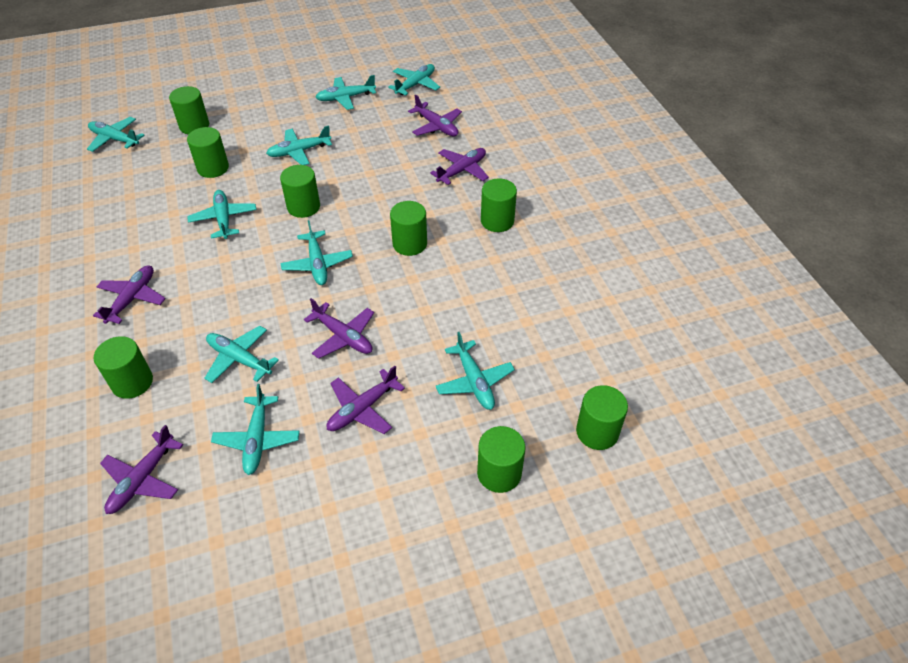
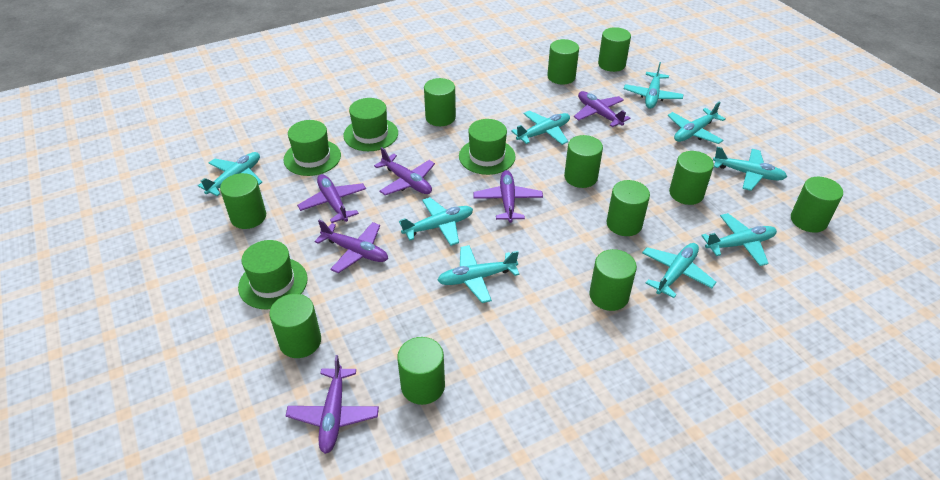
green cylinder: [94,336,153,399] [169,86,209,134] [187,127,229,178] [280,165,320,218] [390,201,427,256] [477,426,525,493] [481,178,517,232] [576,385,628,450] = 8 -> [220,173,266,229] [269,294,321,358] [397,337,445,405] [424,78,456,126] [547,39,579,85] [564,135,603,188] [589,249,637,311] [598,27,631,72] [606,180,650,236] [669,151,714,205] [791,177,843,233] = 11
green hat: none = 0 -> [238,240,308,310] [284,120,341,176] [343,98,398,151] [459,119,516,175] = 4

